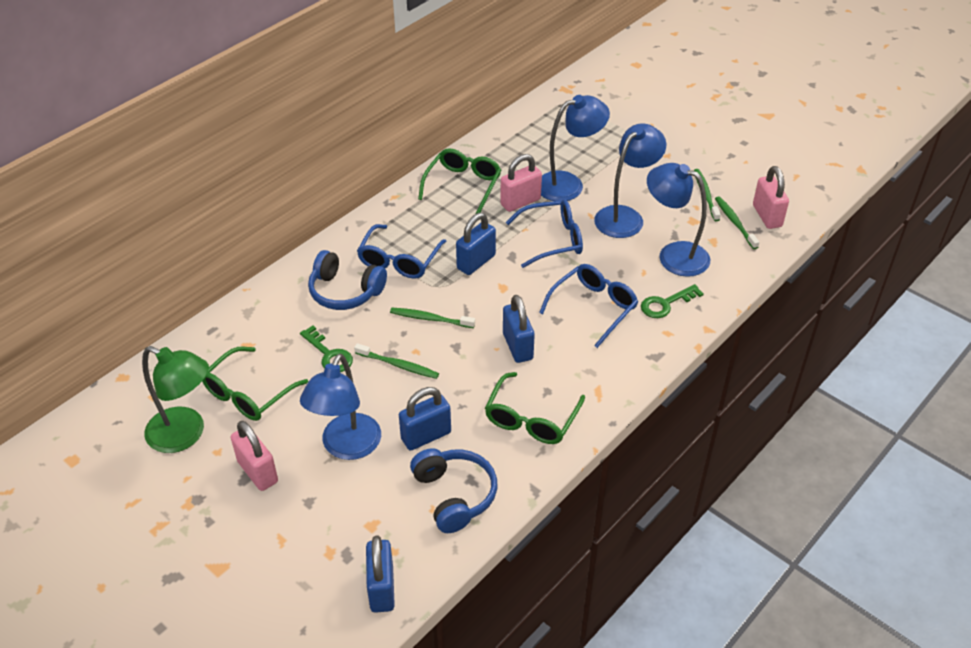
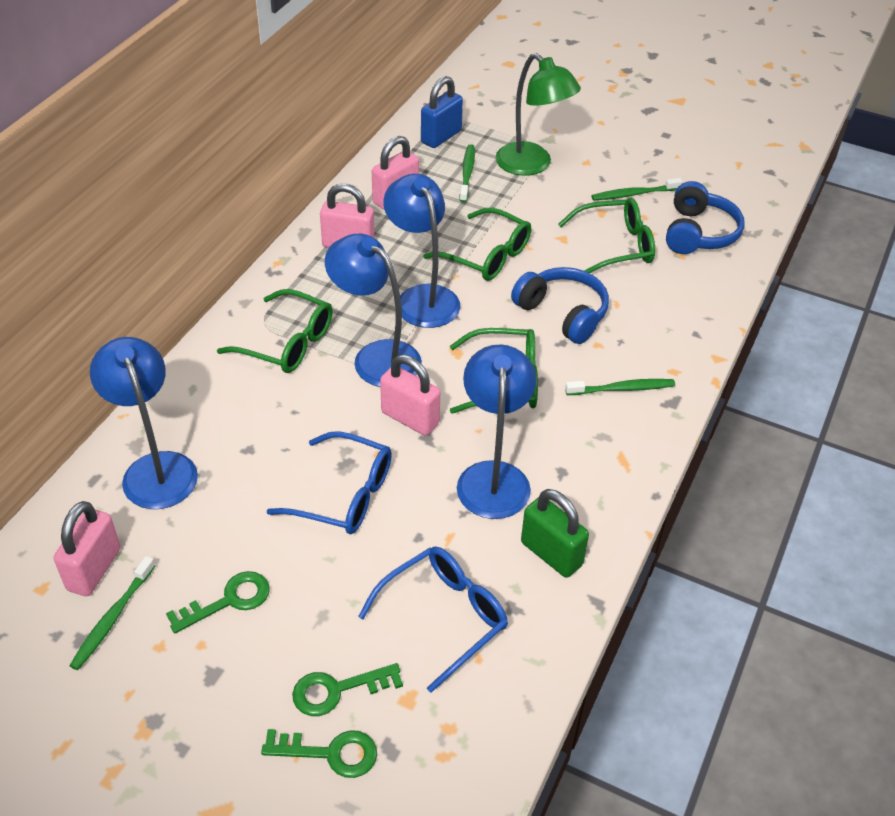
blue glasses: [357,224,447,279] [506,199,583,268] [539,264,638,348] = 3 -> [267,431,392,534] [358,547,508,693] = 2
blue padlock: [366,535,395,613] [399,387,451,451] [456,213,496,275] [503,295,535,363] = 4 -> [421,76,463,148] = 1
green glasses: [202,347,308,421] [418,148,501,214] [485,372,585,444] = 3 -> [217,289,333,373] [423,208,531,281] [450,328,538,414] [558,198,655,273] = 4
green key: [300,326,353,372] [641,284,704,318] = 2 -> [166,571,270,633] [261,729,377,778] [292,663,403,716] = 3
green padlock: none = 0 -> [521,489,589,578] = 1
pink padlock: [231,421,278,491] [500,154,542,212] [753,166,789,229] = 3 -> [54,501,120,596] [320,184,375,248] [372,136,419,210] [380,355,440,436] = 4

